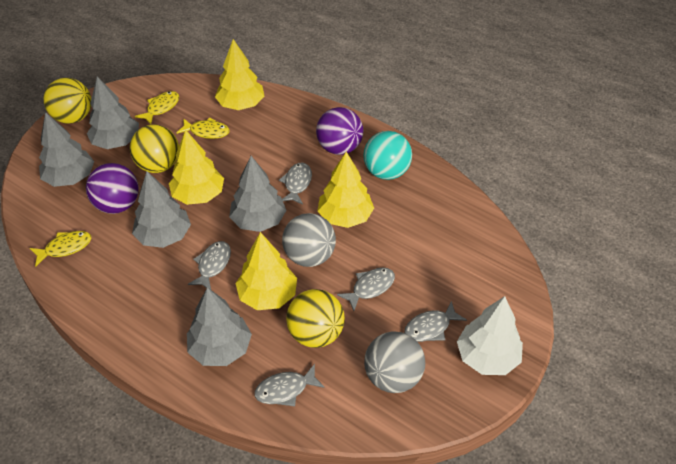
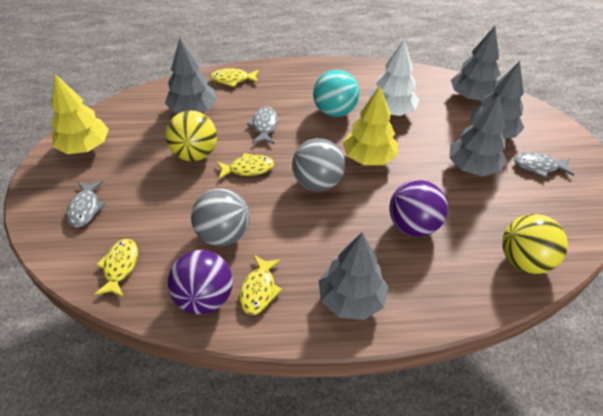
grey fish: [188,241,231,289] [254,364,325,406] [279,163,312,205] [337,268,395,311] [404,301,467,342] = 5 -> [66,181,105,228] [247,107,278,144] [514,152,574,178] = 3
yellow ball: [43,78,91,124] [130,125,179,173] [286,289,345,348] = 3 -> [165,110,217,162] [502,214,568,274] = 2
yellow fish: [30,231,91,266] [135,91,179,125] [176,118,230,139] = 3 -> [94,239,138,297] [210,68,259,87] [216,153,274,179] [239,255,282,315] = 4
yellow tree: [169,129,224,205] [215,39,264,110] [235,232,297,310] [318,152,374,228] = 4 -> [51,74,109,154] [343,86,398,165] = 2

